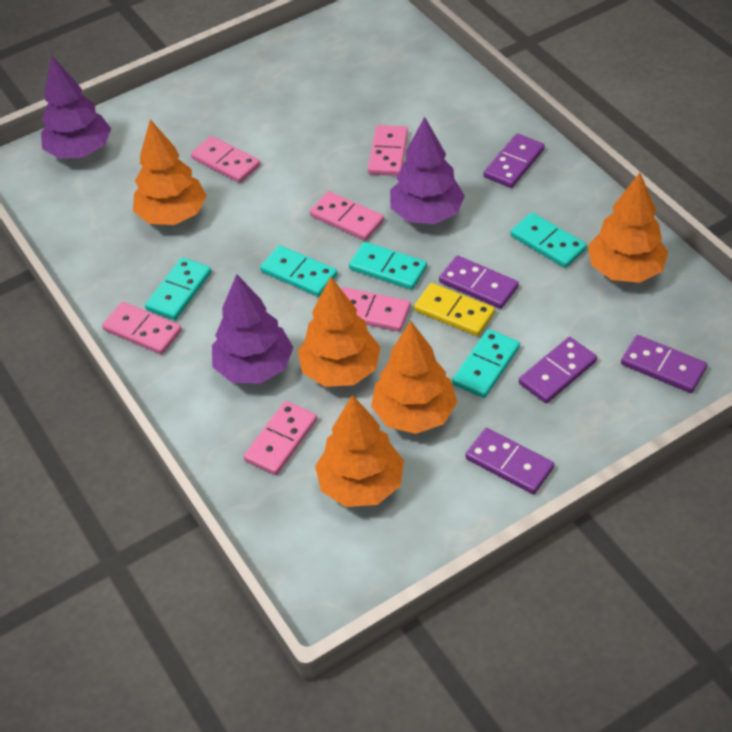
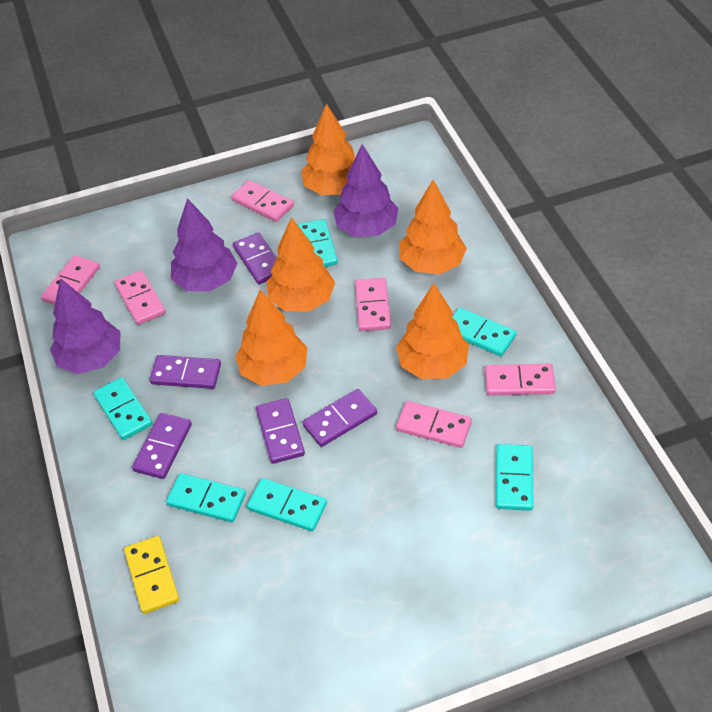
turquoise domino: [145,258,211,320] [260,245,337,297] [349,242,427,290] [452,329,520,398] [510,213,587,268] = 5 -> [93,377,152,440] [166,473,246,523] [247,478,327,531] [297,219,338,267] [452,307,516,356] [496,444,534,511] = 6

